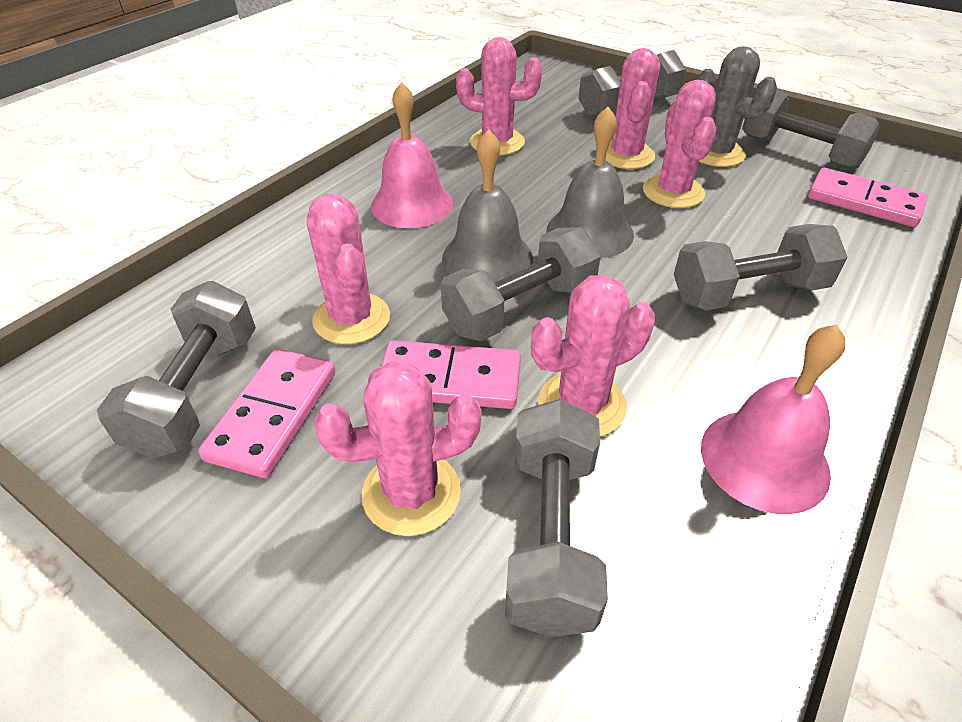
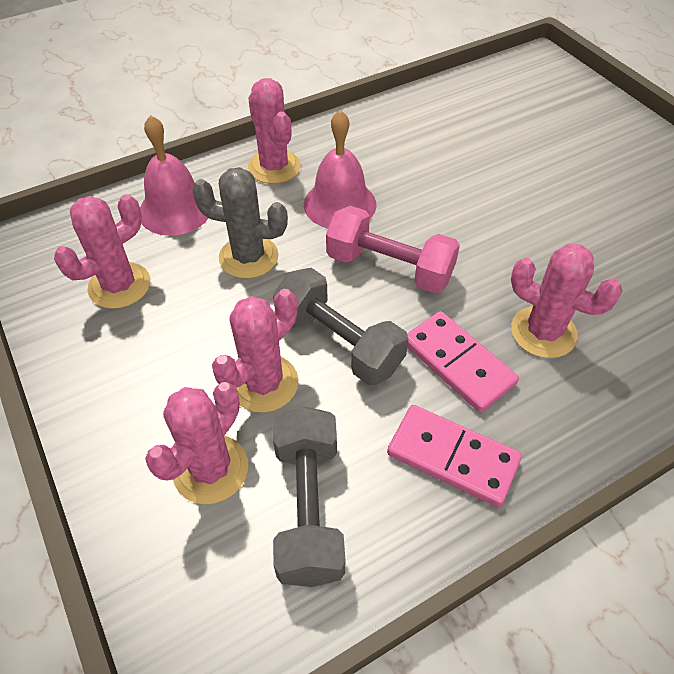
grey bell: [442,129,533,283] [547,107,634,258] = 2 -> none = 0
grey dumbbell: [97,281,256,459] [441,227,601,341] [505,399,608,637] [578,50,686,118] [674,224,847,310] [742,90,880,170] = 6 -> [273,268,409,385] [273,406,345,587] = 2
pink cactus: [307,194,390,344] [314,361,481,536] [456,37,542,155] [531,275,655,436] [606,48,660,169] [643,80,716,208] = 6 -> [54,194,150,309] [145,382,248,504] [212,289,299,413] [248,78,301,184] [511,243,622,358] = 5
pink domino: [198,349,336,478] [382,340,521,409] [808,168,927,227] = 3 -> [387,405,522,507] [407,311,519,412] = 2
pink dumbbell: none = 0 -> [326,206,460,293] = 1

